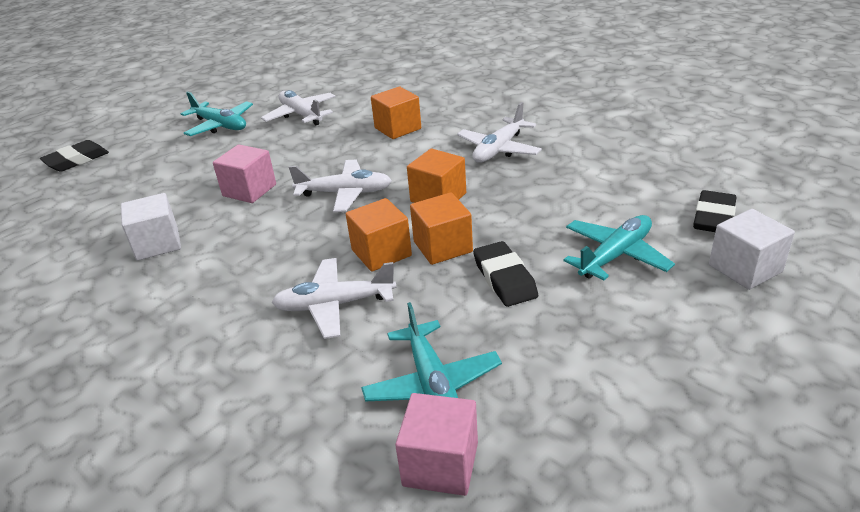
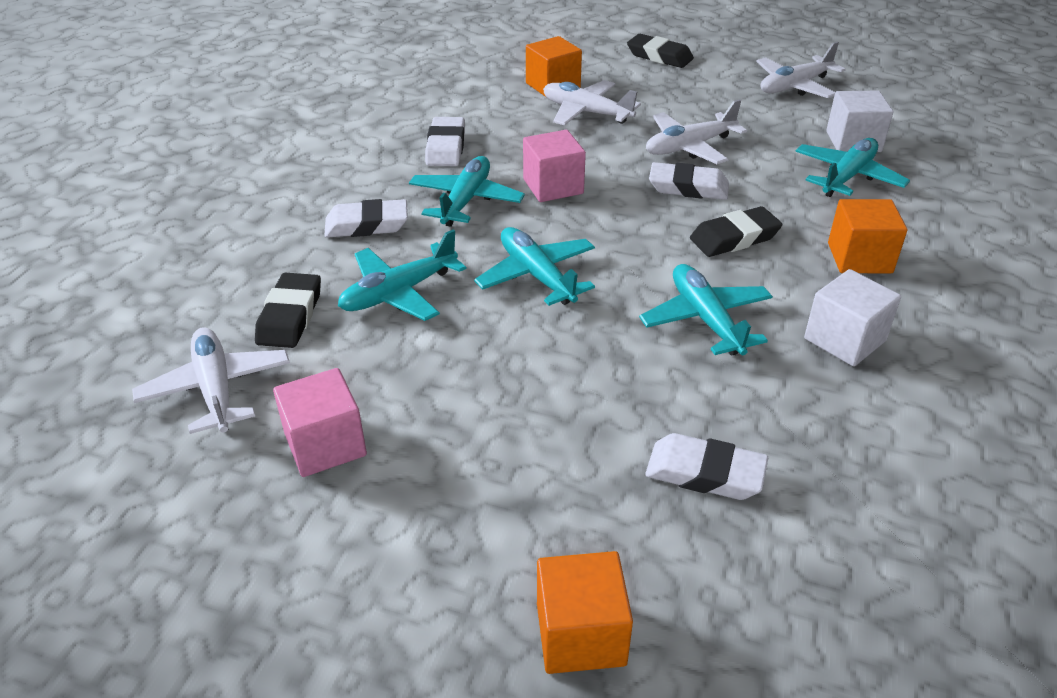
orange cube: [346,198,412,272] [371,86,421,139] [407,149,466,203] [410,192,473,265] = 4 -> [526,36,582,97] [537,551,633,674] [828,199,907,273] = 3
turquoise plane: [181,91,253,136] [361,302,502,402] [563,215,675,280] = 3 -> [338,229,466,321] [409,156,525,227] [474,227,595,306] [639,264,773,356] [795,138,910,197] = 5
white eraser: none = 0 -> [324,199,408,238] [425,117,465,166] [645,433,768,500] [649,162,729,200] = 4

